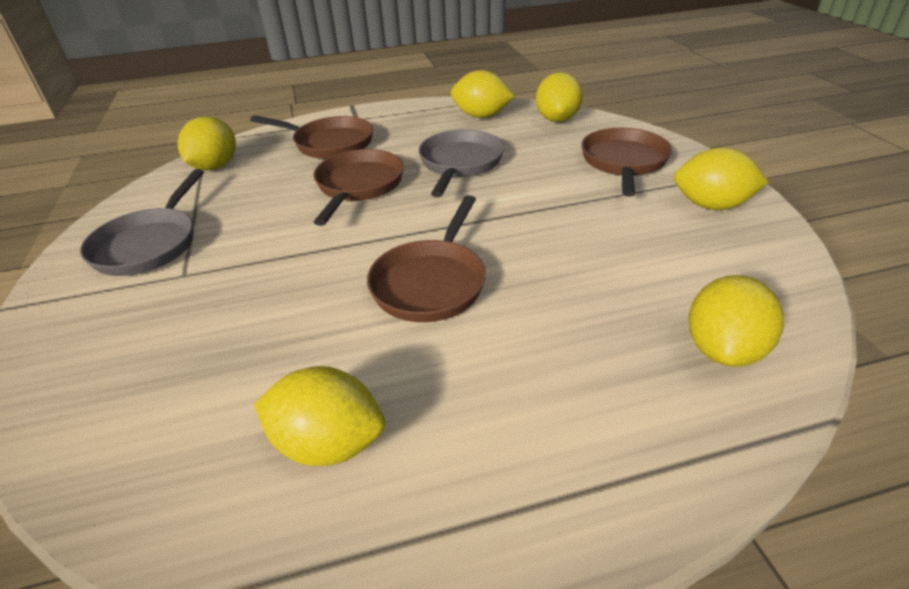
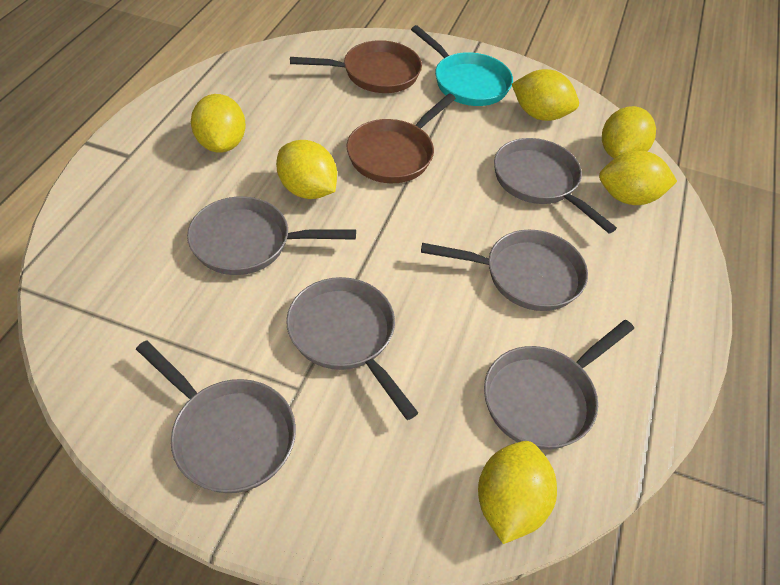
brown pan: [250,115,373,159] [313,149,404,226] [367,195,486,322] [581,128,672,197] = 4 -> [290,40,422,93] [347,93,456,183] = 2
grey pan: [80,169,204,276] [418,130,504,197] = 2 -> [136,340,296,493] [187,196,356,275] [286,277,418,420] [421,230,588,311] [484,320,634,450] [494,138,617,233] = 6
turquoise pan: none = 0 -> [411,25,513,106] = 1

